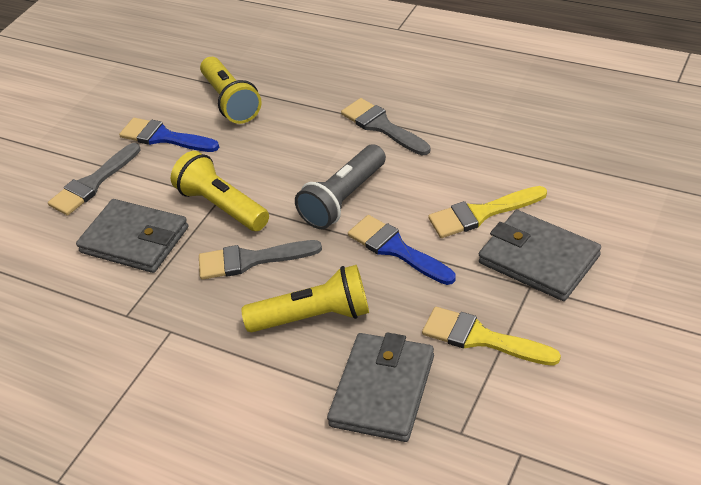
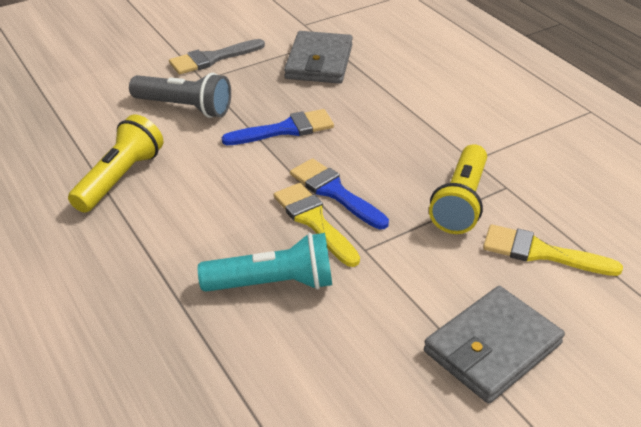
grey brush: [48,143,141,216] [199,240,322,280] [341,98,430,155] = 3 -> [169,39,265,74] = 1
grey wallet: [76,199,188,273] [327,332,434,442] [479,210,601,301] = 3 -> [284,31,353,84] [424,286,565,404] = 2
turquoise flashlight: none = 0 -> [198,233,332,292] = 1
yellow flashlight: [171,151,269,231] [200,57,262,124] [241,265,369,332] = 3 -> [68,115,164,213] [429,144,487,234] = 2

